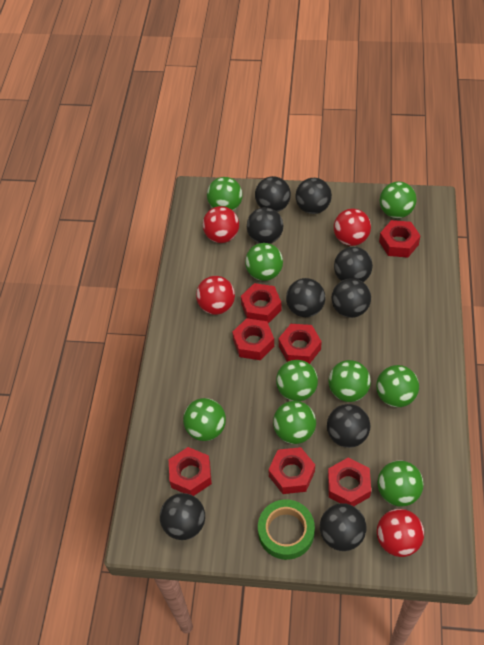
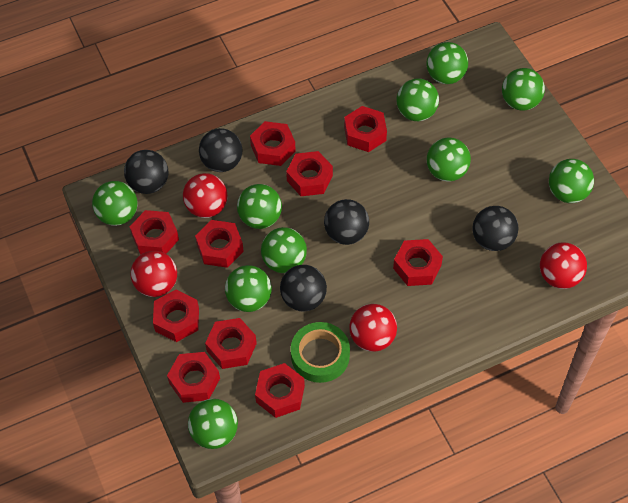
black ball: [160,493,205,540] [247,207,283,244] [255,176,291,212] [286,278,325,317] [296,178,332,214] [320,503,366,551] [327,404,370,448] [332,278,371,318] [334,247,373,282] = 9 -> [124,150,168,194] [199,128,242,172] [280,265,327,312] [324,199,369,245] [472,206,519,251] = 5
green ball: [183,398,226,441] [207,177,243,211] [245,243,283,281] [273,401,316,444] [276,360,318,401] [328,360,371,402] [376,365,419,407] [377,460,424,507] [380,182,417,218] = 9 -> [92,181,138,226] [188,399,238,449] [225,265,272,312] [237,184,282,229] [261,227,307,273] [396,79,439,121] [427,42,468,84] [427,138,471,181] [502,68,545,111] [549,159,594,203] = 10
red nut: [169,447,212,496] [232,318,274,360] [241,283,282,323] [268,447,315,494] [279,324,322,364] [328,457,371,506] [379,220,421,258] = 7 -> [130,210,179,255] [153,290,199,342] [167,352,220,403] [195,220,244,268] [205,318,257,369] [250,121,296,166] [255,363,305,418] [286,151,333,196] [344,106,387,152] [393,239,443,286] = 10

